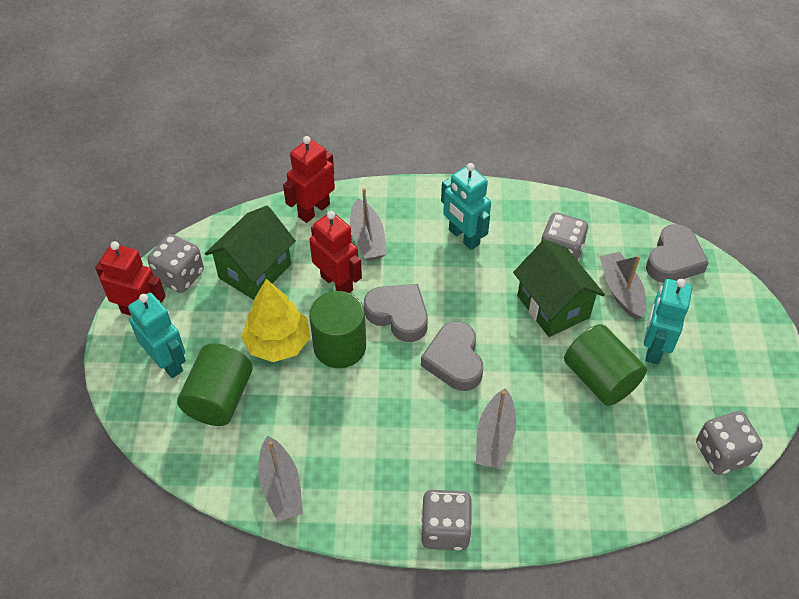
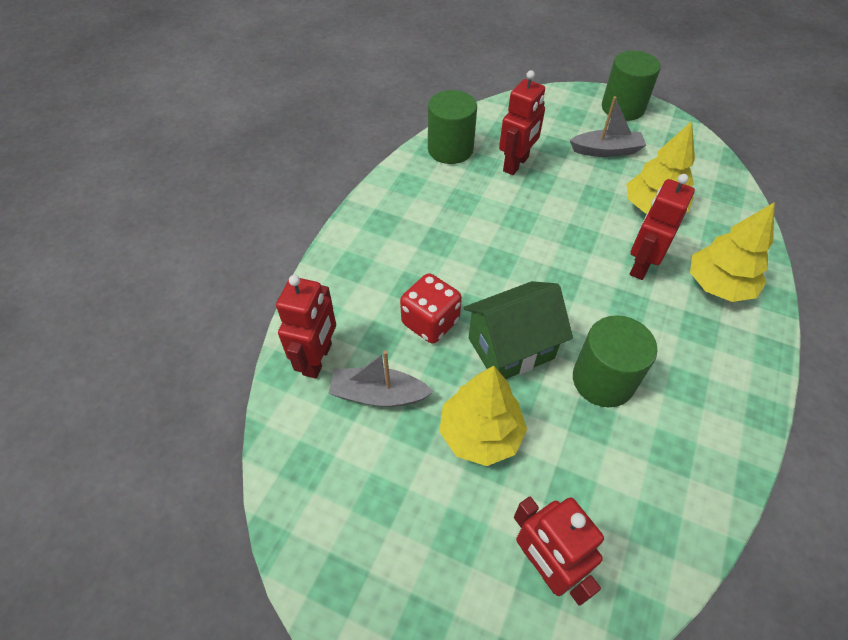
green house: [205,206,296,300] [513,239,605,337] = 2 -> [463,281,573,379] = 1
grey boat: [258,436,303,522] [350,188,386,261] [476,388,516,469] [599,252,646,320] = 4 -> [329,351,433,407] [570,96,646,157] = 2
grey dice: [147,234,204,293] [421,490,472,551] [541,212,588,262] [696,411,763,475] = 4 -> none = 0
grey heart: [364,284,428,342] [421,321,483,391] [646,224,709,283] = 3 -> none = 0
red dice: none = 0 -> [400,273,462,343] = 1
red robot: [95,241,166,316] [283,136,335,223] [310,211,362,293] = 3 -> [276,275,336,379] [499,70,545,175] [514,497,604,606] [630,174,695,280] = 4
turquoise robot: [128,293,186,378] [441,163,491,250] [644,279,692,365] = 3 -> none = 0
yellow tree: [241,279,310,362] = 1 -> [439,366,527,466] [626,121,695,214] [690,202,775,302] = 3

